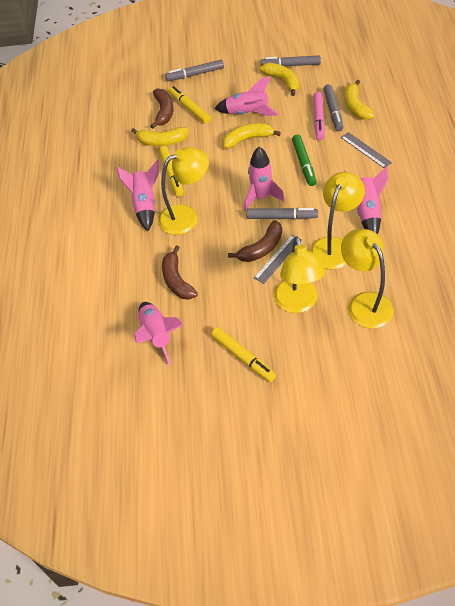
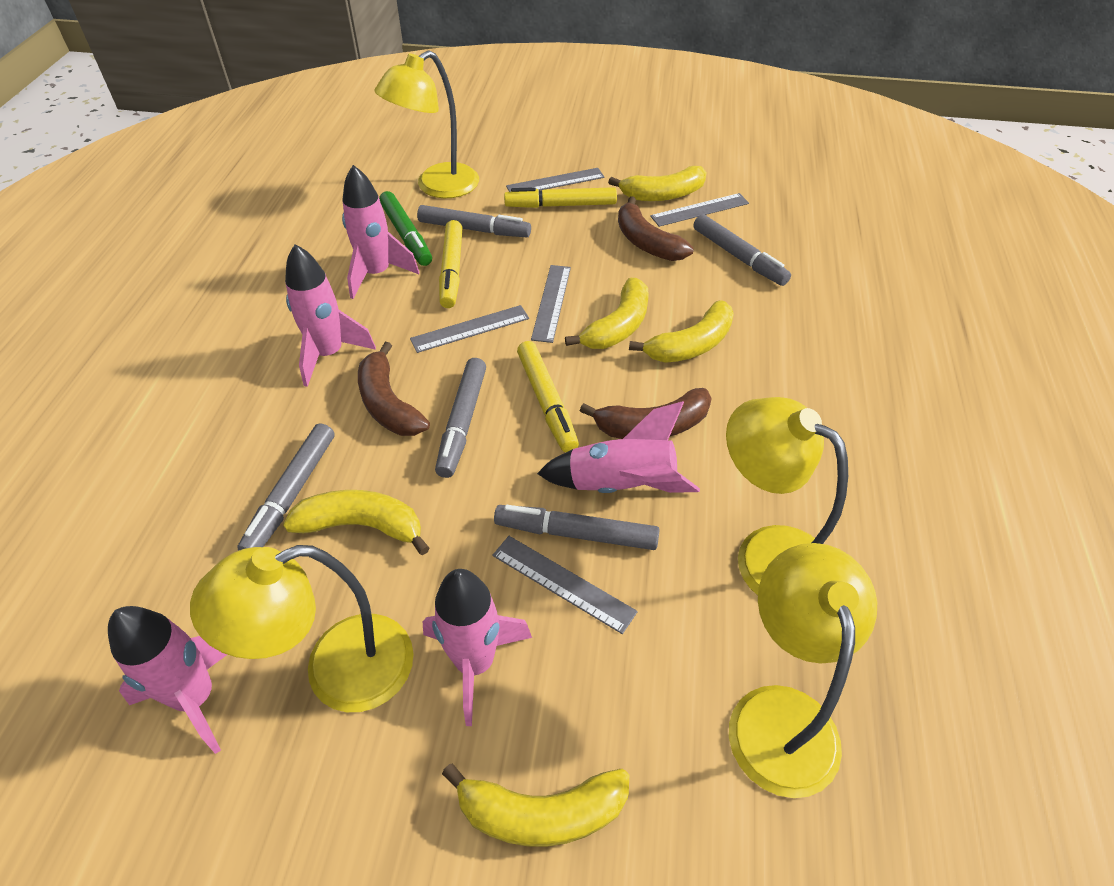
grey marker: [165,60,224,81] [247,208,318,220] [261,55,321,66] [323,84,344,131] = 4 -> [237,423,335,550] [417,205,531,237] [435,358,486,478] [494,505,660,550] [693,214,791,286] = 5
grey ruler: [254,235,302,284] [341,132,392,168] = 2 -> [410,305,529,353] [492,536,638,634] [506,168,605,192] [531,265,571,343] [650,193,749,227] = 5
pink marker: [313,92,325,140] = 1 -> none = 0
yellow banana: [131,127,189,146] [223,123,281,149] [260,63,299,96] [344,80,374,120] = 4 -> [283,490,430,555] [442,763,629,847] [565,278,649,349] [608,166,707,201] [629,300,734,363] = 5

